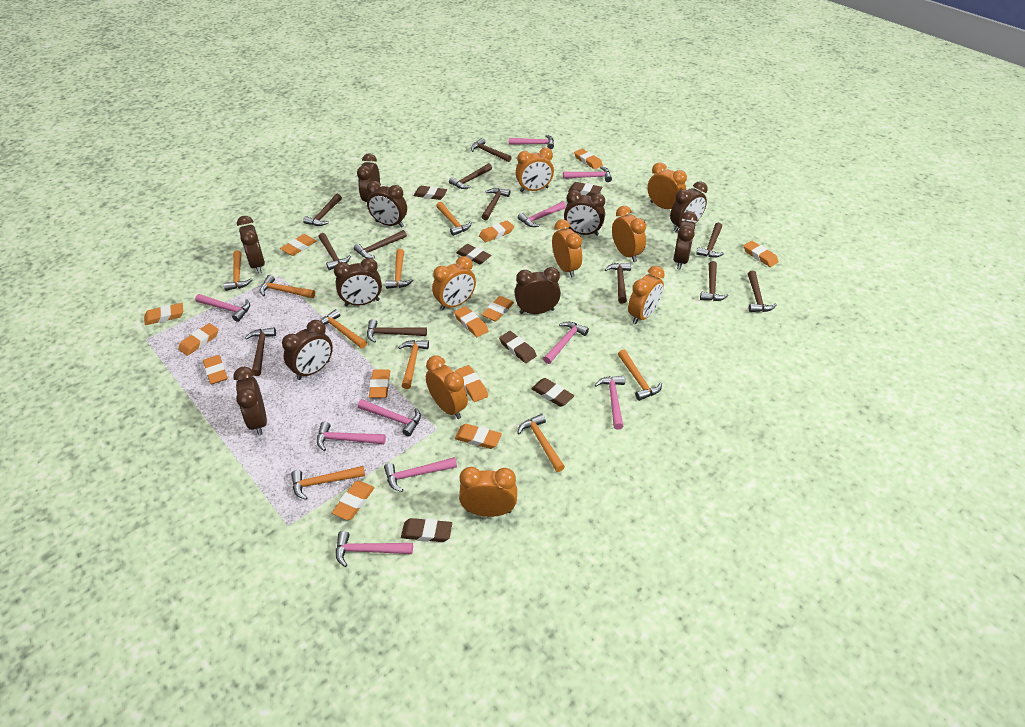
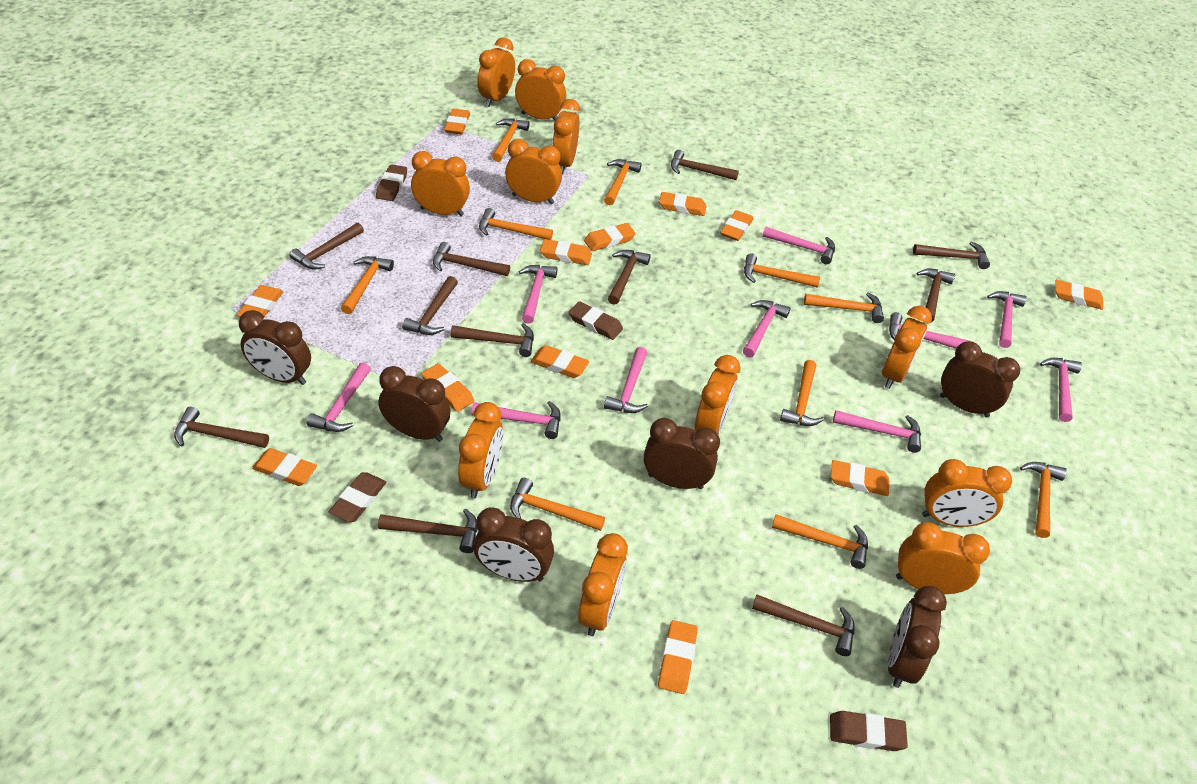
brown clock: [233,367,267,435] [237,216,265,274] [282,320,333,380] [334,258,382,306] [357,153,380,202] [367,181,407,227] [514,267,561,314] [564,190,605,236] [670,181,708,232] [673,211,697,269] = 10 -> [239,310,311,385] [379,366,450,442] [473,507,554,582] [643,418,720,489] [888,586,947,688] [940,341,1020,417] = 6
brown eraser: [401,518,452,542] [414,186,447,200] [456,244,491,264] [499,331,537,363] [531,378,574,407] [568,182,603,196] = 6 -> [329,472,387,522] [376,164,407,201] [569,301,623,340] [830,711,908,751] = 4
brown hammer: [245,327,276,376] [303,194,342,226] [319,233,351,270] [354,230,407,258] [367,319,427,343] [449,163,492,189] [471,138,512,162] [481,188,510,220] [605,263,631,303] [696,223,724,258] [700,261,729,301] [748,271,777,312] = 12 -> [174,407,269,448] [289,223,364,269] [378,508,477,553] [402,276,458,335] [433,242,510,276] [450,323,534,357] [608,250,651,305] [671,150,739,180] [752,595,855,656] [913,242,990,269] [917,269,955,322] = 11
orange clock: [426,355,468,419] [432,256,476,311] [459,467,517,517] [516,148,554,192] [552,219,582,277] [612,206,646,262] [628,266,665,325] [647,162,687,209] = 8 -> [411,151,470,216] [458,402,503,499] [477,37,515,107] [505,139,562,204] [515,59,566,121] [552,99,580,174] [578,533,628,636] [695,355,741,434] [882,306,932,389] [896,522,990,594] [922,459,1012,527] = 11
orange eraser: [144,303,183,325] [178,323,219,356] [203,355,228,385] [280,234,317,256] [332,481,375,520] [369,369,390,398] [454,306,489,337] [455,365,488,402] [455,424,502,449] [479,220,514,242] [482,296,514,322] [574,149,603,169] [744,241,779,267] = 13 -> [237,285,283,317] [252,448,317,486] [422,363,474,412] [444,109,470,134] [531,345,589,378] [540,239,592,265] [584,223,636,251] [658,620,698,694] [659,192,706,216] [720,210,754,241] [831,460,889,496] [1055,280,1103,310] = 12
orange hammer: [224,250,253,291] [259,275,315,298] [291,466,365,500] [321,309,367,349] [385,249,413,289] [398,340,429,389] [436,202,472,236] [517,414,565,472] [618,349,662,401] = 9 -> [341,256,394,314] [479,208,553,240] [492,119,530,162] [510,478,605,531] [604,159,642,205] [744,254,820,288] [772,514,868,569] [780,360,824,426] [804,292,884,323] [1020,462,1067,538] = 10

